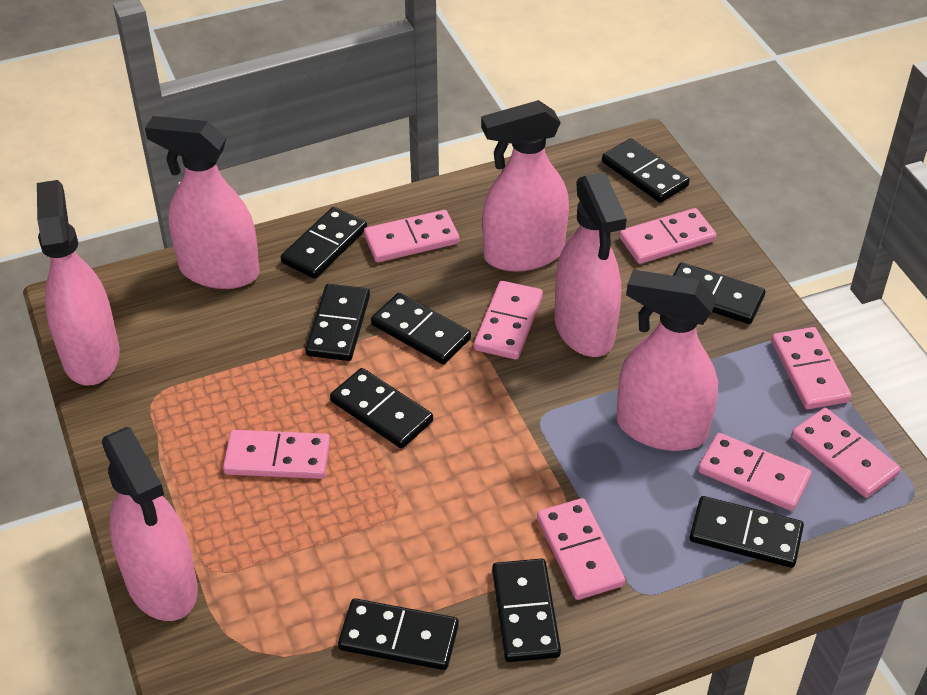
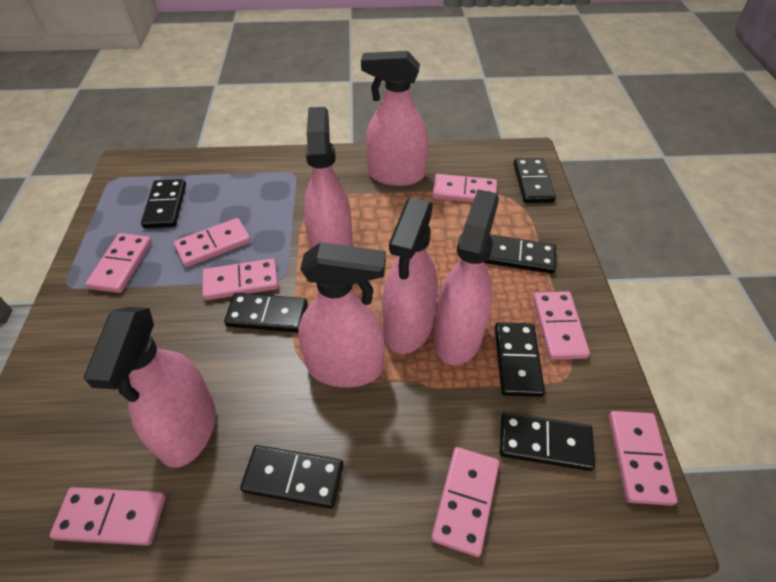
black domino: [281,207,367,279] [305,284,370,361] [330,368,433,448] [338,598,459,670] [371,293,471,364] [492,559,561,662] [602,138,690,203] [673,262,765,324] [690,496,804,568] = 9 -> [141,179,186,228] [224,293,308,333] [240,445,344,509] [484,234,556,274] [495,322,545,397] [500,412,595,471] [513,158,556,203] = 7

